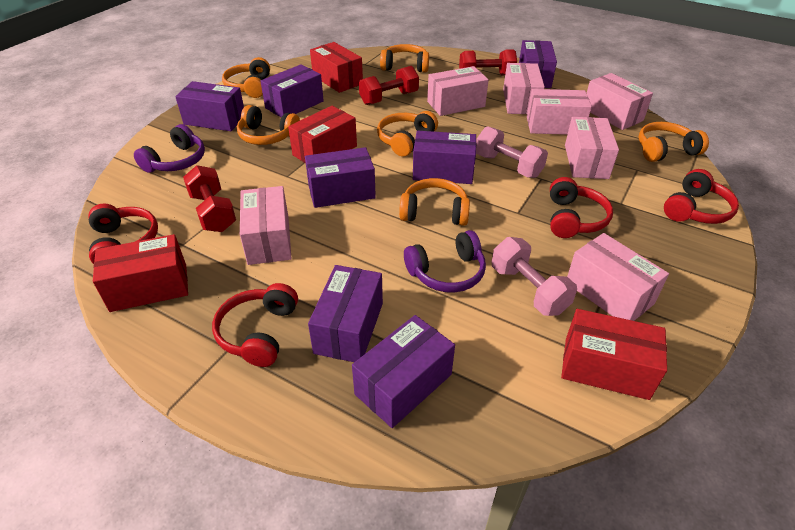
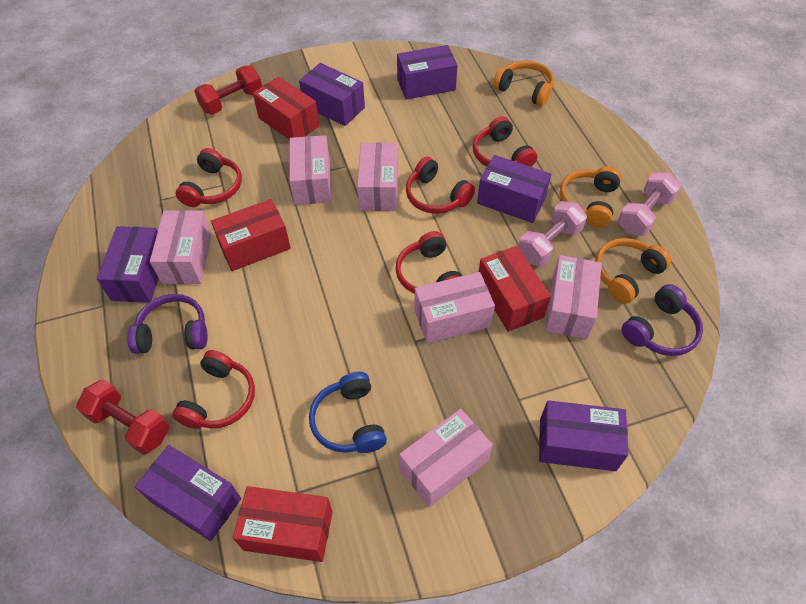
blue headphones: none = 0 -> [309,372,387,453] = 1
orange headphones: [222,57,270,98] [237,105,300,145] [377,111,438,157] [380,44,429,72] [399,178,470,226] [638,122,709,162] = 6 -> [493,60,554,106] [560,166,621,227] [595,238,671,304] = 3
pink box: [240,186,292,265] [427,66,489,116] [503,63,545,114] [527,89,592,135] [565,117,619,179] [567,233,669,321] [586,73,653,130] = 7 -> [150,210,212,284] [289,135,331,205] [357,143,398,211] [399,409,493,507] [415,272,495,343] [545,255,602,339] = 6
purple box: [175,81,244,131] [260,64,324,118] [305,147,376,208] [308,265,383,362] [352,315,455,428] [413,131,476,184] [519,40,557,88] = 7 -> [97,226,159,303] [135,445,241,541] [299,63,365,126] [397,45,458,100] [477,155,551,223] [539,400,628,471] = 6
red dumbbell: [183,165,236,232] [359,66,419,105] [459,49,517,76] = 3 -> [76,379,169,455] [194,65,262,115] = 2
red headphones: [88,204,158,264] [212,283,298,367] [550,177,613,238] [664,169,739,224] = 4 -> [172,350,255,429] [176,148,242,207] [395,231,462,294] [406,157,475,214] [473,116,537,167] = 5

